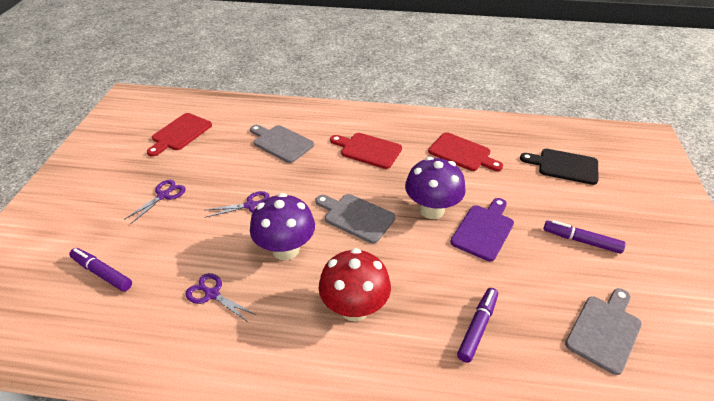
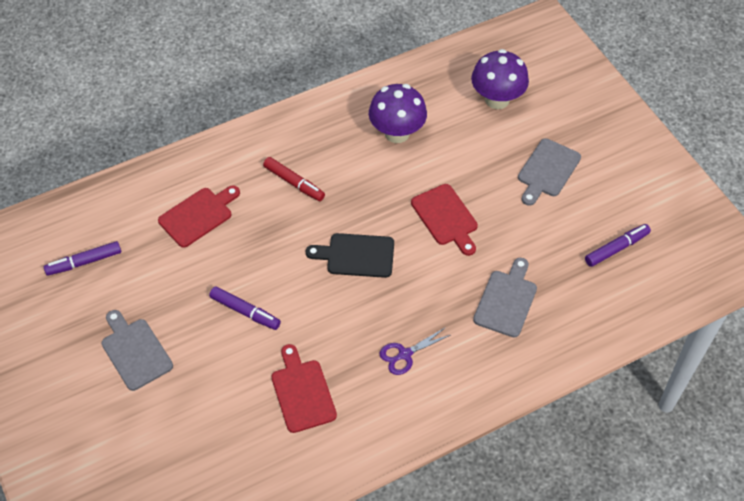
purple cutting board: [450,198,514,261] = 1 -> none = 0
purple scissors: [125,180,186,224] [186,273,256,322] [206,191,270,217] = 3 -> [379,327,450,375] = 1
red marker: none = 0 -> [263,157,325,201] = 1
red mushroom: [318,248,391,321] = 1 -> none = 0

